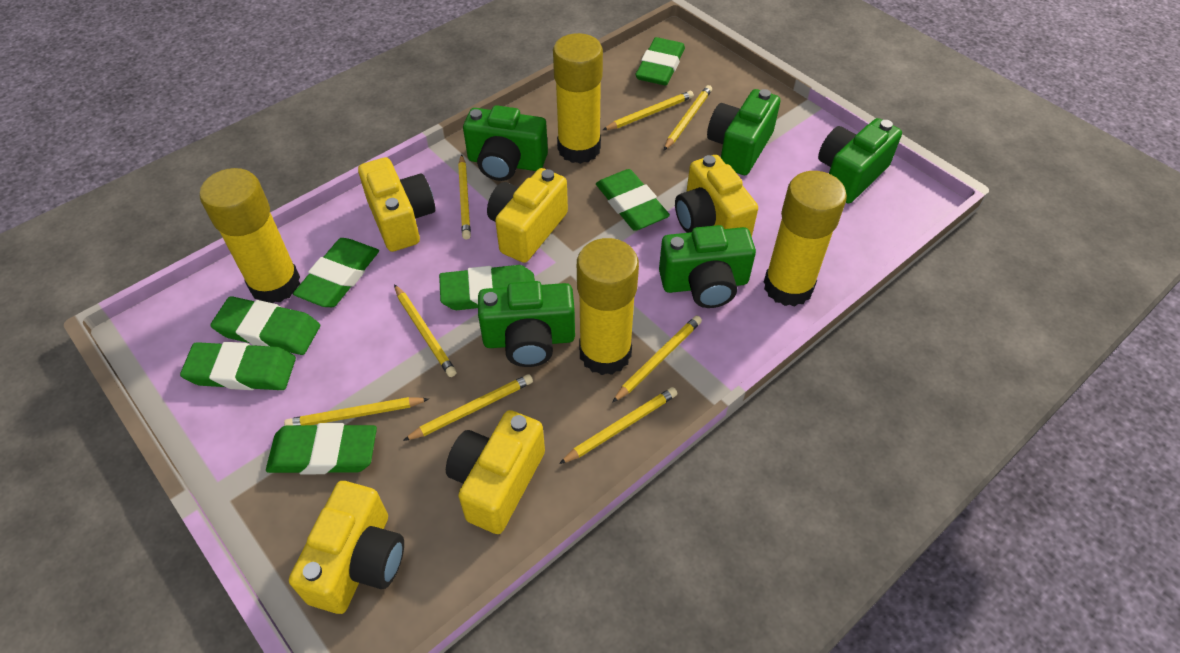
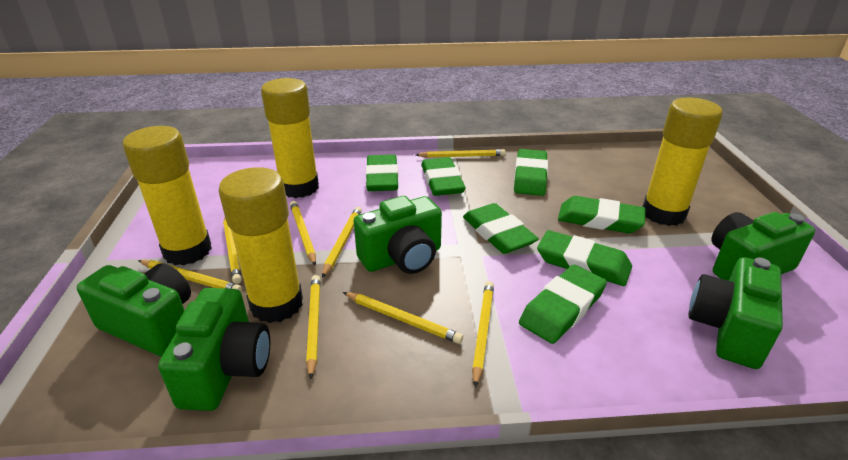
yellow camera: [289,481,404,614] [358,157,435,252] [446,410,545,534] [487,168,568,263] [675,155,758,237] = 5 -> none = 0

